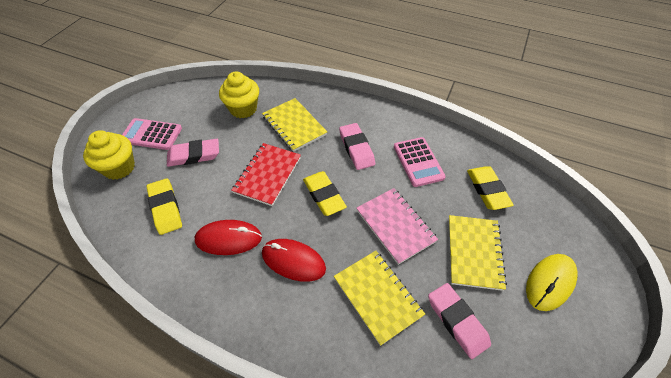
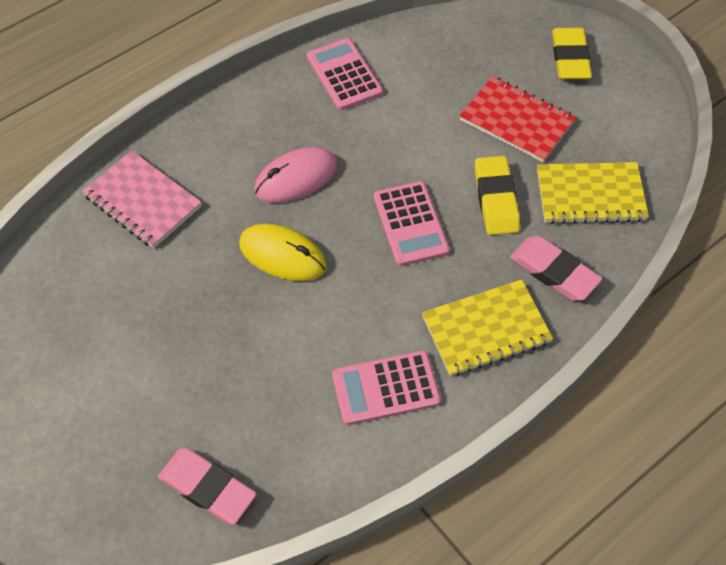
pink calculator: [122,118,182,150] [394,137,446,187] = 2 -> [307,38,383,110] [332,351,441,425] [374,181,450,266] = 3
pink eraser: [167,139,219,167] [339,123,375,170] [428,283,491,359] = 3 -> [158,448,256,525] [510,236,602,301] = 2
pink mouse: none = 0 -> [254,147,338,203] = 1
red mouse: [195,220,262,255] [262,239,326,282] = 2 -> none = 0
yellow cupcake: [83,130,135,180] [219,71,259,118] = 2 -> none = 0
yellow eraser: [146,178,182,235] [303,171,347,216] [467,166,514,210] = 3 -> [475,156,520,235] [552,28,592,80] = 2
yellow notebook: [262,98,327,152] [334,251,425,346] [449,215,507,291] = 3 -> [422,280,553,376] [537,162,649,224] = 2

